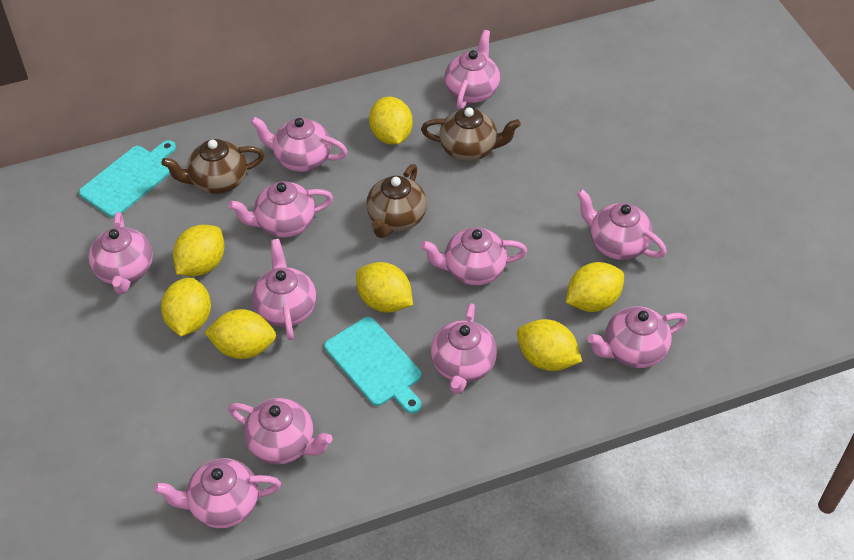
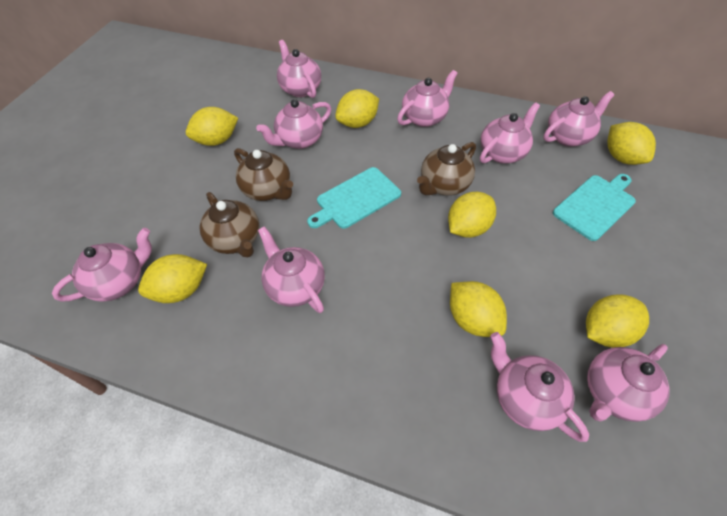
pink teapot: [89,212,153,294] [154,458,281,528] [228,398,332,465] [229,181,333,238] [251,117,348,172] [252,239,316,340] [421,228,527,285] [431,303,497,394] [445,30,500,110] [577,189,667,260] [587,306,687,368] = 11 -> [52,228,152,302] [256,99,331,149] [258,226,325,313] [277,40,321,98] [397,70,458,127] [480,102,540,164] [490,332,589,442] [543,91,614,147] [587,344,670,422] = 9

